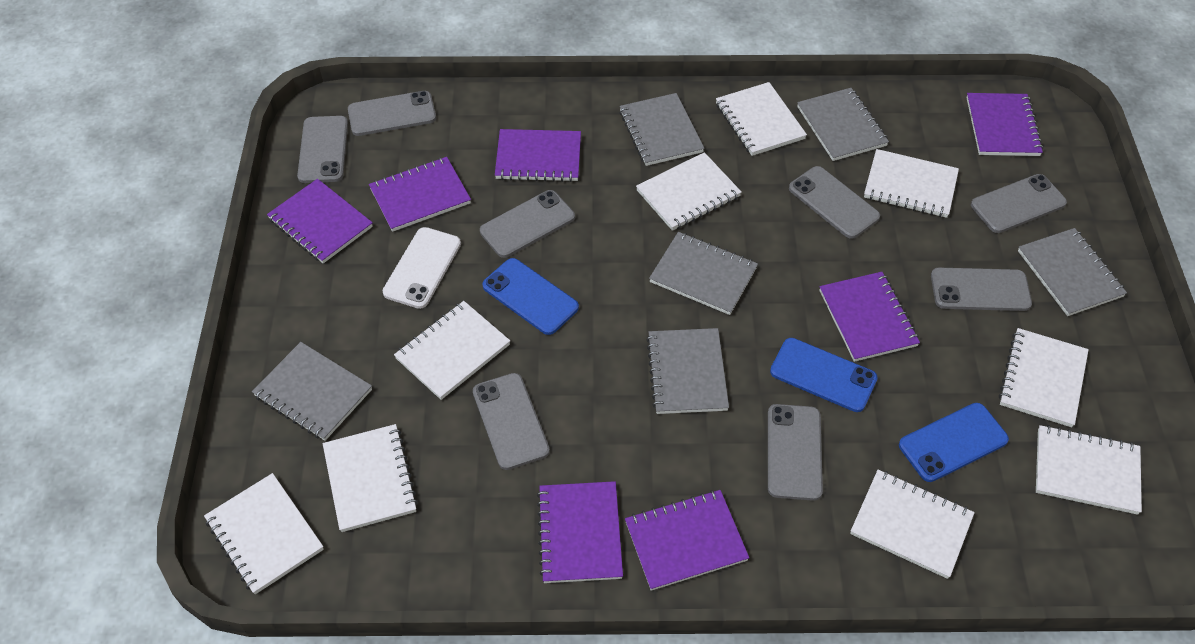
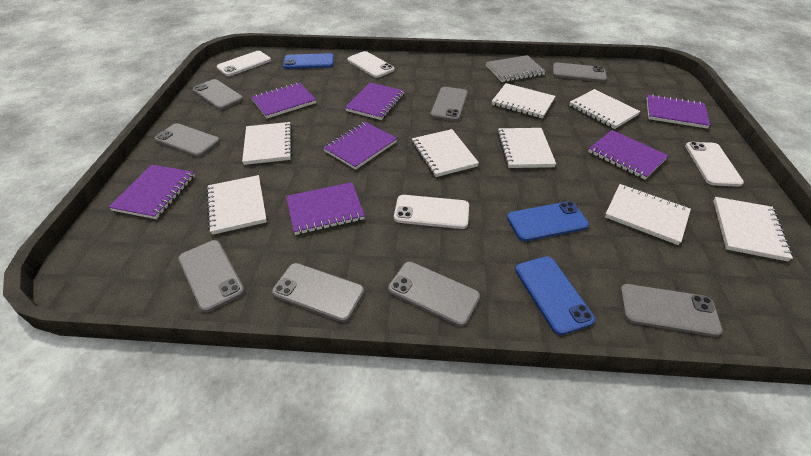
grey notebook: [252,342,372,441] [619,93,704,166] [646,328,729,414] [649,232,758,315] [797,88,889,161] [1018,228,1127,316] = 6 -> [486,55,546,82] = 1
white notebook: [204,473,324,594] [323,424,418,532] [394,301,510,400] [636,152,742,231] [716,82,807,156] [850,470,975,579] [864,149,959,218] [999,328,1089,427] [1036,425,1142,515] = 9 -> [206,175,267,235] [242,122,293,165] [412,129,479,177] [492,83,555,119] [497,128,556,168] [569,89,640,129] [605,184,691,245] [713,197,793,262] = 8
white phone: [382,227,461,309] = 1 -> [216,51,271,76] [347,51,395,78] [394,195,469,229] [685,142,744,187] = 4

